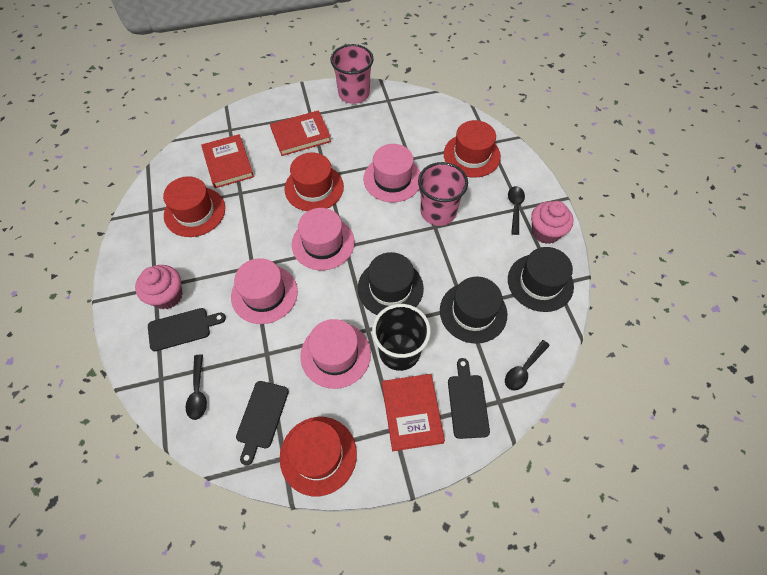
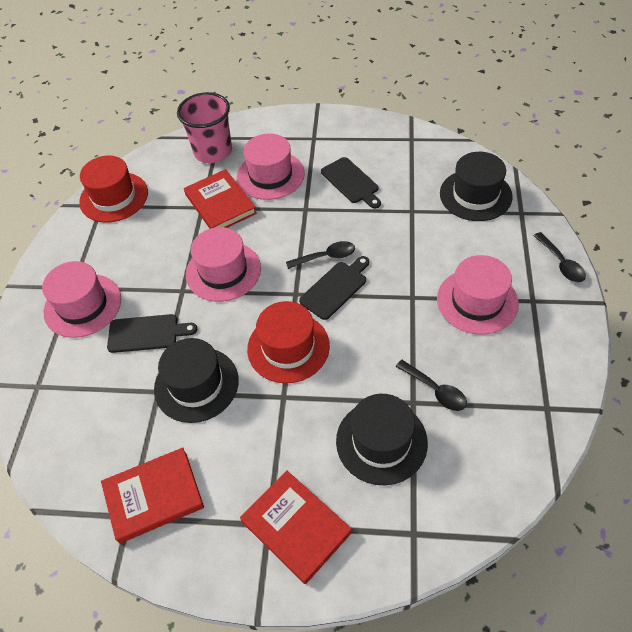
black cup: [372,304,431,371] = 1 -> none = 0
pink cup: [330,44,374,104] [418,162,468,226] = 2 -> [177,92,232,163] = 1
pink cupcake: [135,265,182,309] [531,201,574,244] = 2 -> none = 0
red hat: [163,176,225,237] [280,417,357,496] [284,152,344,211] [444,120,501,178] = 4 -> [79,155,148,223] [247,301,330,383] = 2

